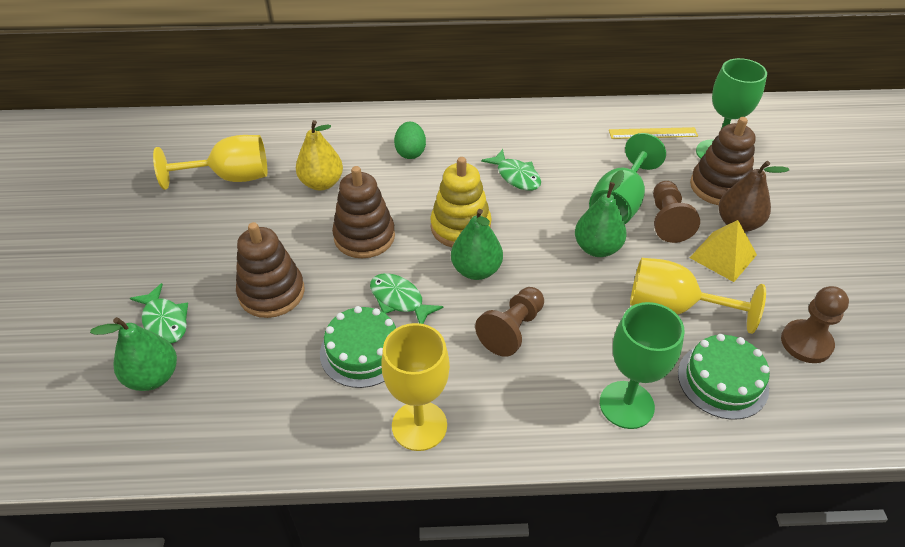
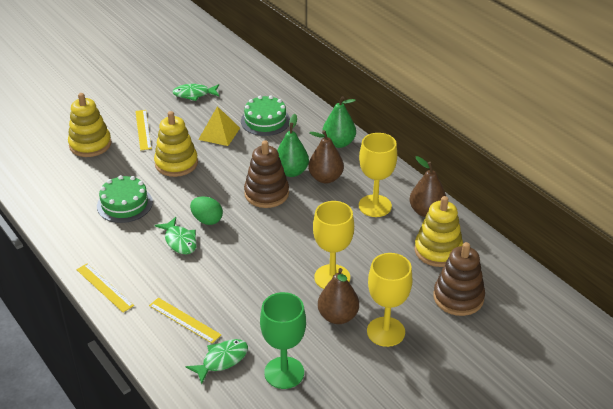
brown pawn: [475,287,544,357] [653,181,700,243] [781,286,849,363] = 3 -> none = 0
brown pear: [719,161,789,232] = 1 -> [308,130,344,184] [318,268,359,324] [410,156,446,217] = 3
brown stacking toy: [236,222,305,318] [332,166,395,258] [690,117,756,205] = 3 -> [244,141,289,208] [433,242,485,316] = 2
green goblet: [589,133,666,224] [600,302,685,429] [696,58,767,159] = 3 -> [260,292,306,389] = 1
green pear: [90,317,177,391] [451,209,503,280] [575,170,627,257] = 3 -> [277,114,309,177] [322,96,356,148] = 2
yellow pear: [296,120,343,190] = 1 -> none = 0
yellow ruler: [609,127,698,139] = 1 -> [76,263,134,313] [135,110,152,150] [149,298,221,344] = 3
yellow stacking toy: [430,157,492,247] = 1 -> [68,93,112,157] [154,111,198,177] [414,196,463,267] = 3

